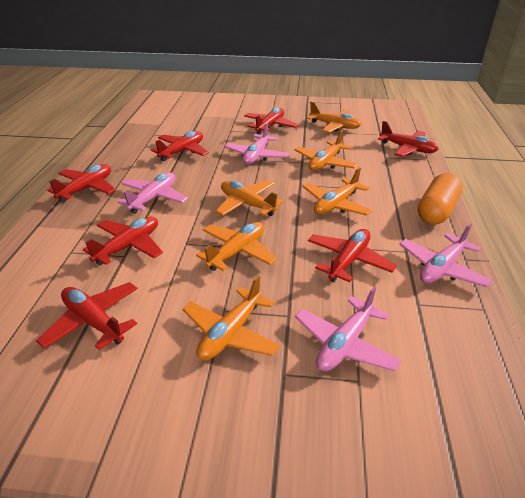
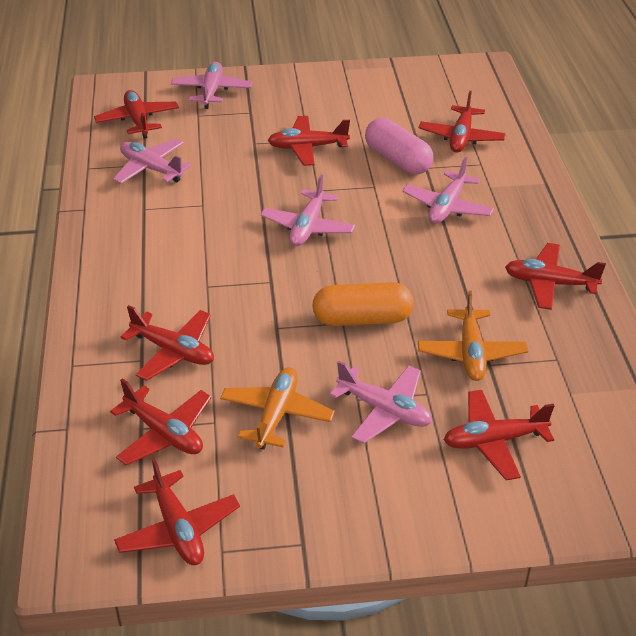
orange plane: [183,276,280,361] [196,222,277,271] [215,180,284,216] [295,130,358,171] [303,167,372,216] [307,102,361,133] = 6 -> [220,367,335,450] [418,291,528,381] = 2
pink capsule: none = 0 -> [365,118,433,174] = 1
pink plane: [118,172,188,214] [225,123,289,164] [295,286,401,371] [399,223,493,287] = 4 -> [113,139,192,184] [171,62,252,109] [260,175,355,246] [330,361,432,443] [402,157,494,224] = 5
red plane: [36,282,138,350] [47,164,116,202] [83,217,163,265] [151,131,209,161] [244,108,299,135] [308,229,397,282] [378,121,438,157] = 7 -> [94,90,179,139] [110,378,211,465] [114,458,240,565] [121,305,214,381] [268,116,350,166] [419,91,506,152] [444,390,554,480] [505,243,606,310] = 8

